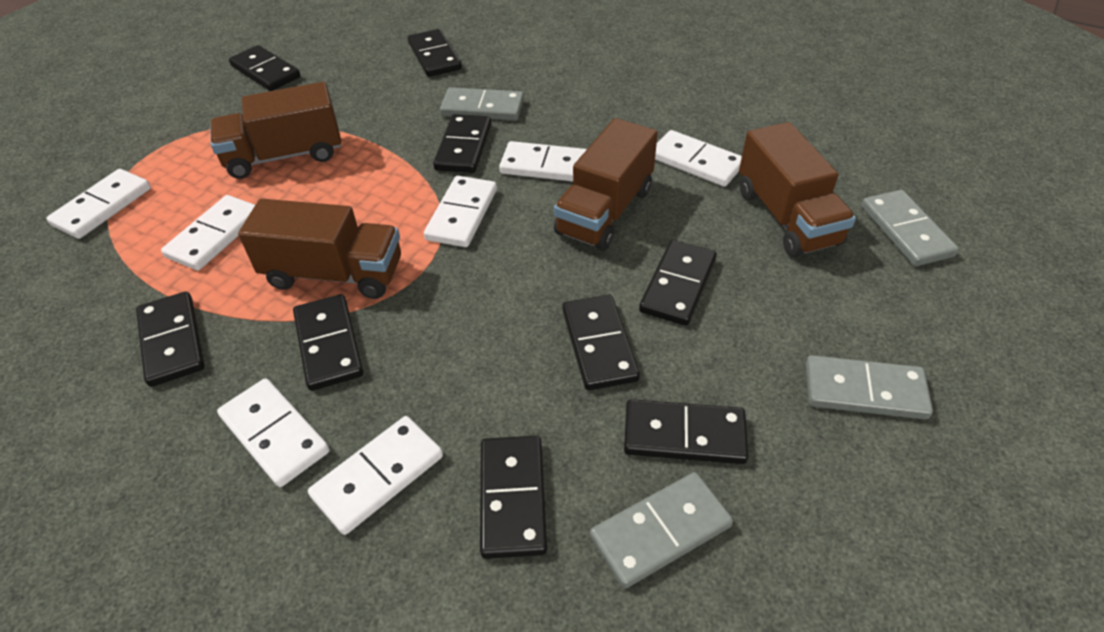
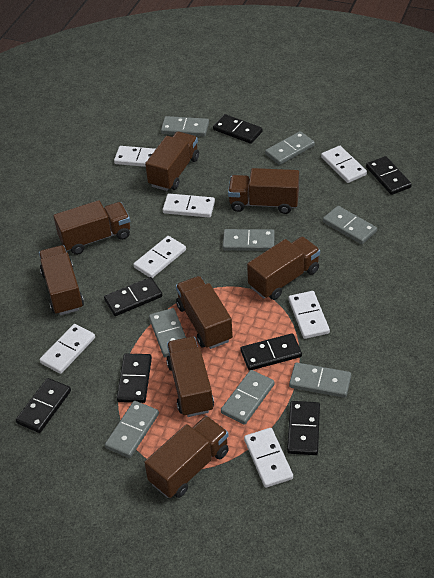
black domino: [136,291,205,387] [229,45,300,91] [293,294,363,391] [408,29,462,77] [433,114,491,173] [480,435,547,559] [562,295,640,390] [624,399,748,464] [639,240,717,326] = 9 -> [16,378,71,433] [104,277,162,316] [117,353,152,403] [213,114,263,144] [241,333,302,371] [287,401,320,455] [366,156,412,195] = 7
brown truck: [210,82,341,179] [238,199,401,299] [554,118,658,251] [739,122,856,257] = 4 -> [39,245,84,315] [53,200,130,255] [144,416,229,498] [145,132,199,191] [166,337,214,417] [176,276,233,349] [228,168,299,214] [247,237,320,300] = 8
grey domino: [440,87,524,121] [590,472,733,589] [806,355,933,420] [861,190,959,266] = 4 -> [105,401,159,458] [149,308,186,357] [161,116,209,136] [221,370,275,425] [223,229,275,251] [265,131,315,165] [289,362,351,398] [323,206,377,244] = 8

